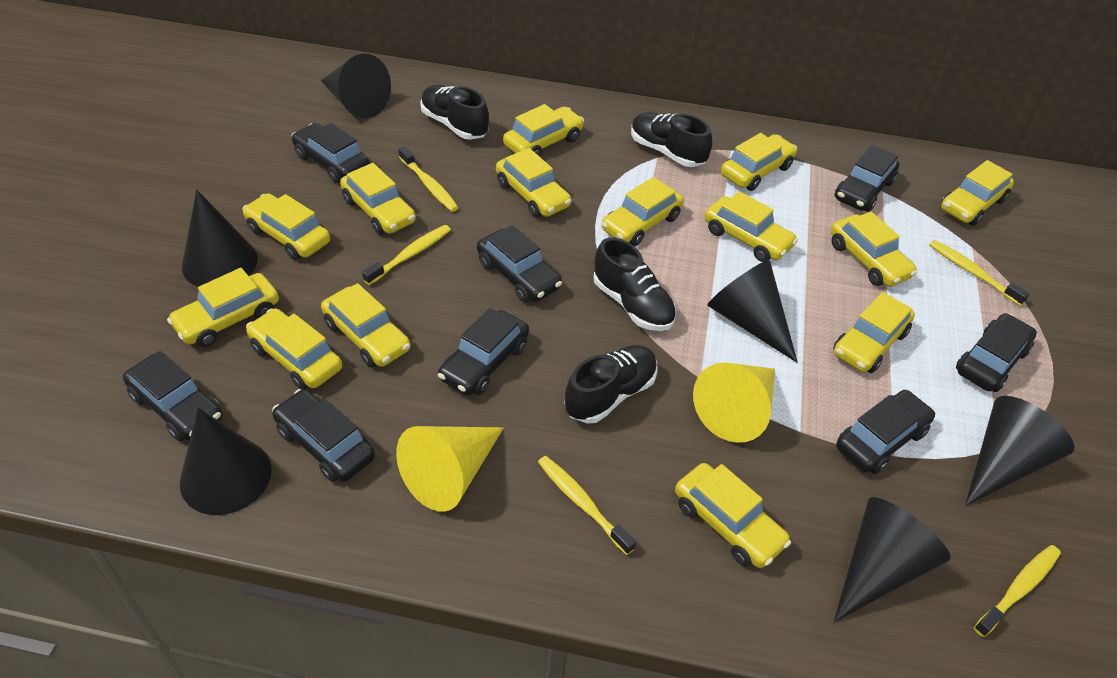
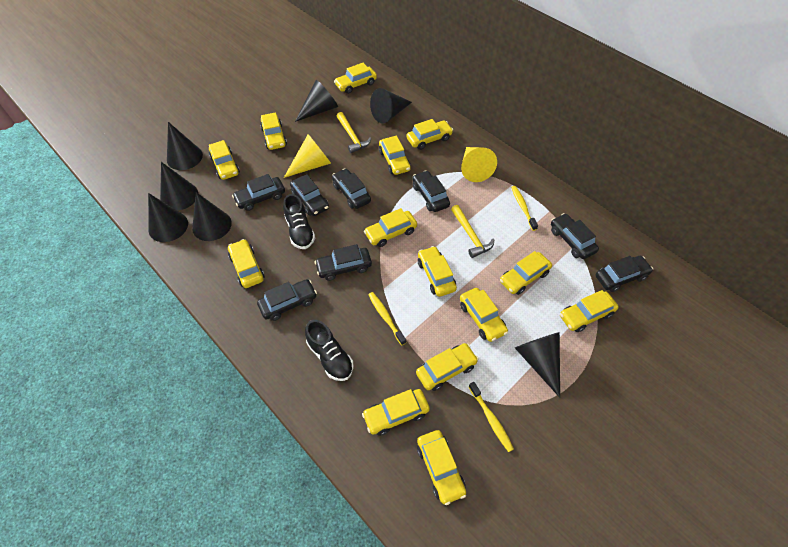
black cone: [180,408,272,515] [182,190,258,287] [321,53,391,118] [707,260,798,363] [834,497,951,622] [965,396,1075,506] = 6 -> [148,193,188,242] [160,162,198,211] [167,122,203,170] [192,192,232,241] [295,80,338,122] [370,88,412,124] [515,332,560,398] = 7
black shoe: [420,85,489,140] [564,345,658,423] [594,238,676,331] [631,112,712,167] = 4 -> [283,194,315,249] [305,320,353,381] = 2
yellow hammer: none = 0 -> [336,112,371,153] [451,205,494,258] = 2
yellow toothbrush: [362,225,451,285] [399,146,459,212] [538,456,636,555] [929,240,1030,306] [974,545,1061,637] = 5 -> [368,292,406,345] [469,382,514,452] [511,186,538,231] = 3

